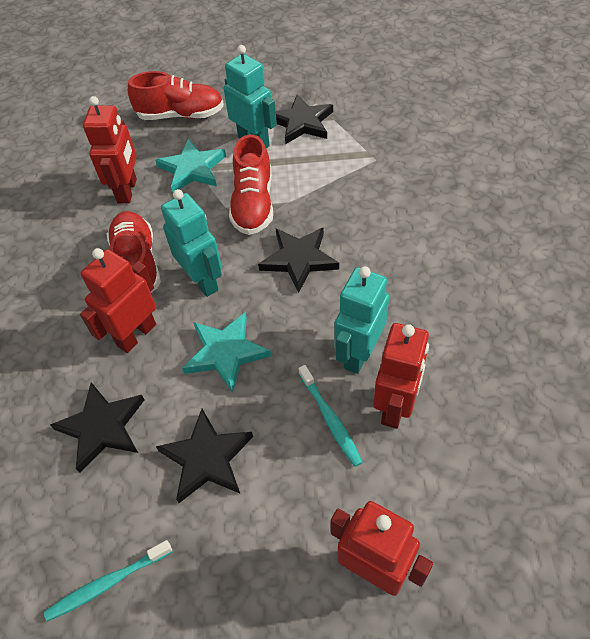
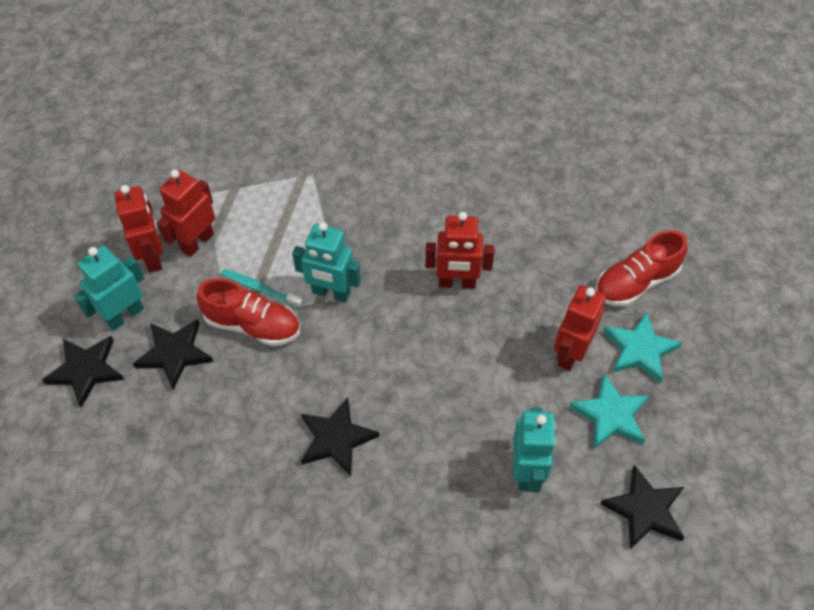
red shoe: [107,211,161,293] [128,71,224,120] [229,134,273,235] = 3 -> [197,278,300,346] [595,230,688,307] = 2
turquoise toothbrush: [44,540,173,622] [298,365,363,467] = 2 -> [221,269,303,308] = 1

